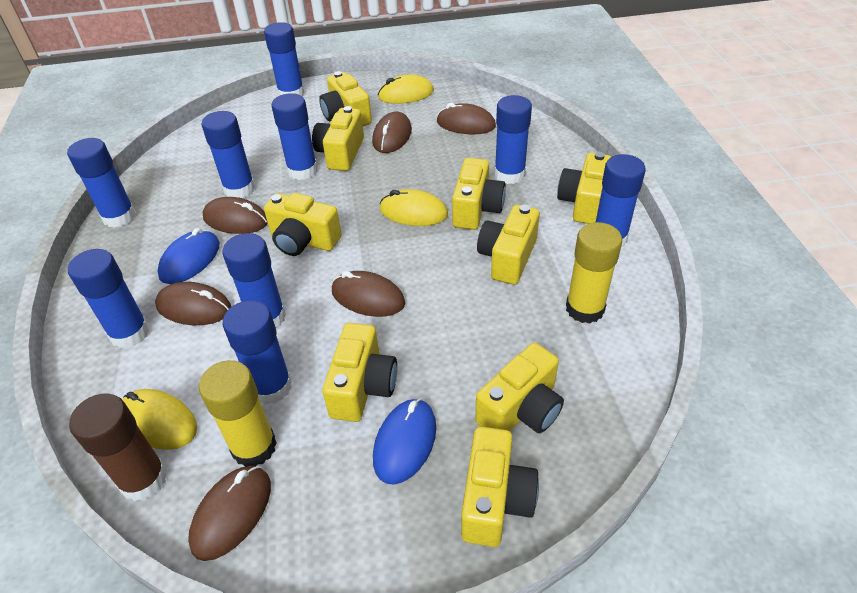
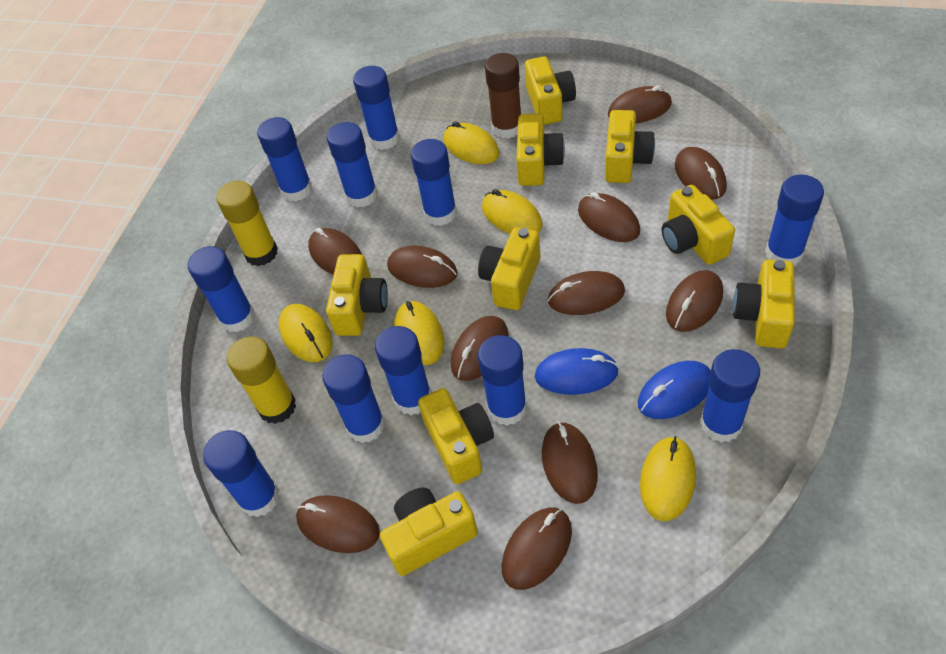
blue glue stick: [67,138,136,228] [68,249,149,348] [201,111,255,198] [223,233,286,328] [223,300,292,405] [264,22,305,96] [271,93,318,180] [494,95,532,184] [596,154,646,247] = 9 -> [188,246,255,332] [203,430,280,517] [257,117,313,202] [322,354,385,443] [327,122,378,208] [353,66,400,150] [375,326,432,415] [411,139,457,226] [478,335,527,426] [700,349,760,443] [765,175,824,266] = 11
brown mouse: [155,282,231,325] [188,466,271,561] [202,197,268,234] [332,271,405,317] [372,112,412,153] [437,103,496,134] = 6 -> [296,495,380,553] [308,228,362,275] [387,246,458,288] [451,316,509,381] [502,507,572,590] [542,422,598,504] [548,271,625,315] [578,192,640,242] [608,86,672,123] [666,270,723,332] [675,147,727,200] = 11
yellow mouse: [122,389,197,450] [378,74,434,104] [380,189,448,226] = 3 -> [279,304,333,362] [394,301,445,365] [443,122,500,164] [482,189,543,234] [640,436,696,521] = 5

